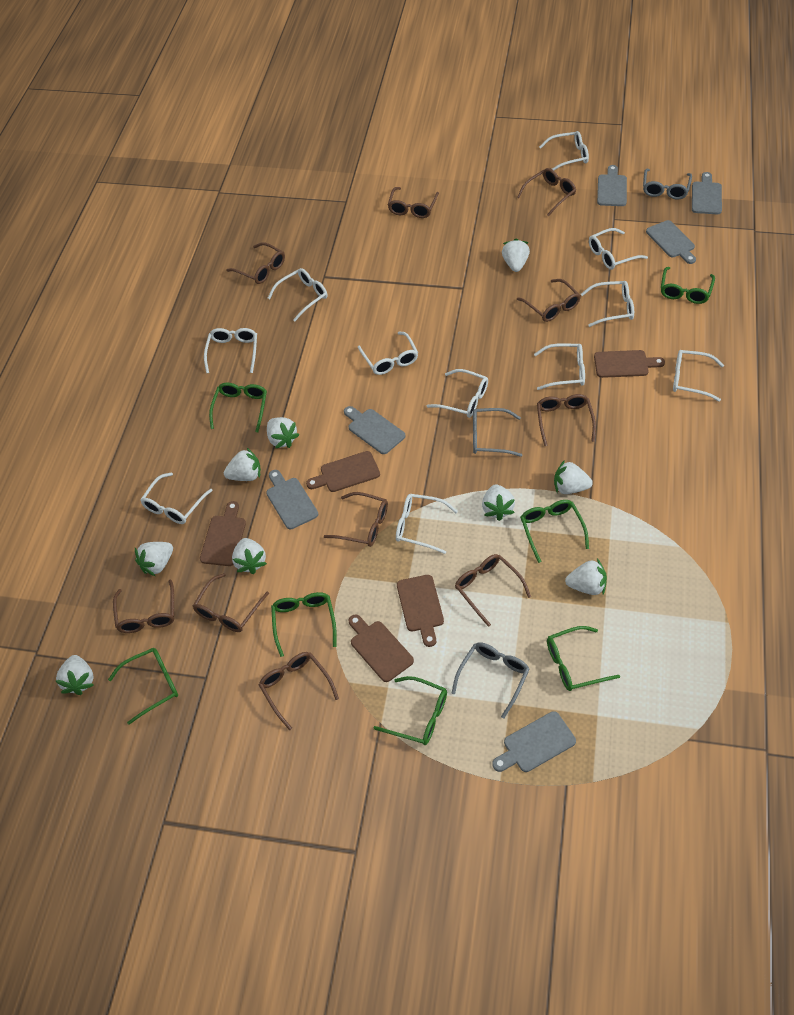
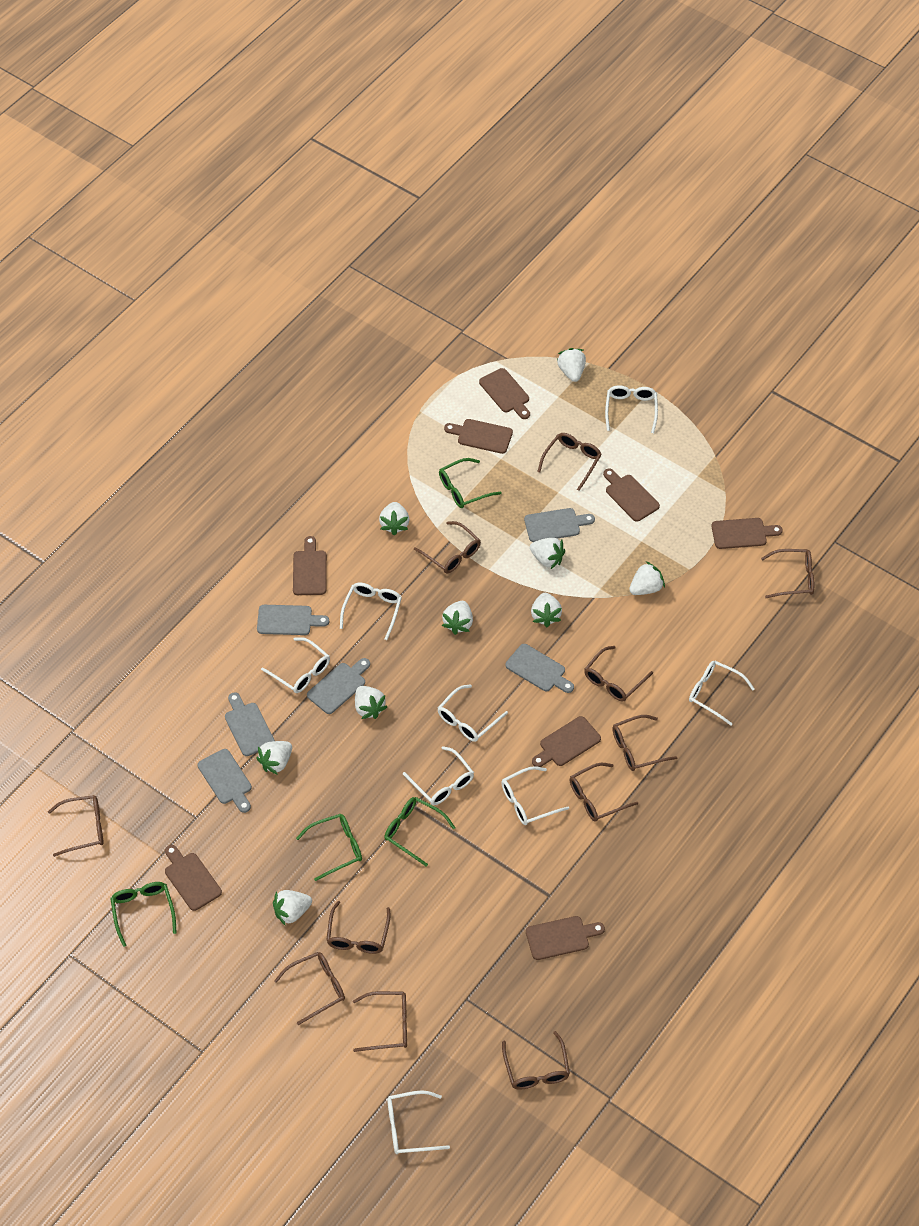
brown cutting board: [200,501,246,566] [306,451,380,492] [349,615,414,682] [397,575,444,647] [594,350,665,378] = 5 -> [165,845,222,911] [293,536,327,595] [444,419,513,454] [479,368,530,419] [526,916,605,960] [532,716,601,767] [603,469,660,522] [711,518,783,549] = 8
brown glasses: [113,579,174,633] [193,573,269,632] [226,242,285,284] [259,652,339,731] [324,492,388,547] [388,187,439,218] [455,554,531,627] [517,168,576,217] [517,279,581,322] [537,394,596,446] = 10 -> [48,795,104,857] [274,952,345,1025] [326,901,391,954] [353,991,407,1052] [414,521,481,574] [502,1031,570,1090] [537,433,602,491] [570,763,638,822] [584,646,653,701] [612,715,678,771] [761,549,814,598] = 11
green glasses: [108,648,178,725] [209,383,267,432] [271,592,337,657] [373,676,447,745] [520,500,589,563] [547,626,620,691] [661,267,715,304] = 7 -> [110,882,177,947] [296,814,362,881] [384,797,456,867] [439,458,502,508] = 4
grey glasses: [452,642,530,718] [473,408,522,457] [643,169,692,199] = 3 -> none = 0
white glasses: [140,472,213,524] [204,328,257,373] [268,268,327,321] [358,331,418,375] [396,494,458,554] [427,369,488,418] [534,344,585,390] [539,131,589,170] [581,281,634,327] [589,228,648,270] [673,350,724,402] = 11 -> [261,637,330,693] [340,583,402,640] [387,1090,450,1154] [403,746,474,805] [438,684,508,742] [501,766,569,825] [605,385,658,433] [689,661,755,726] = 8

